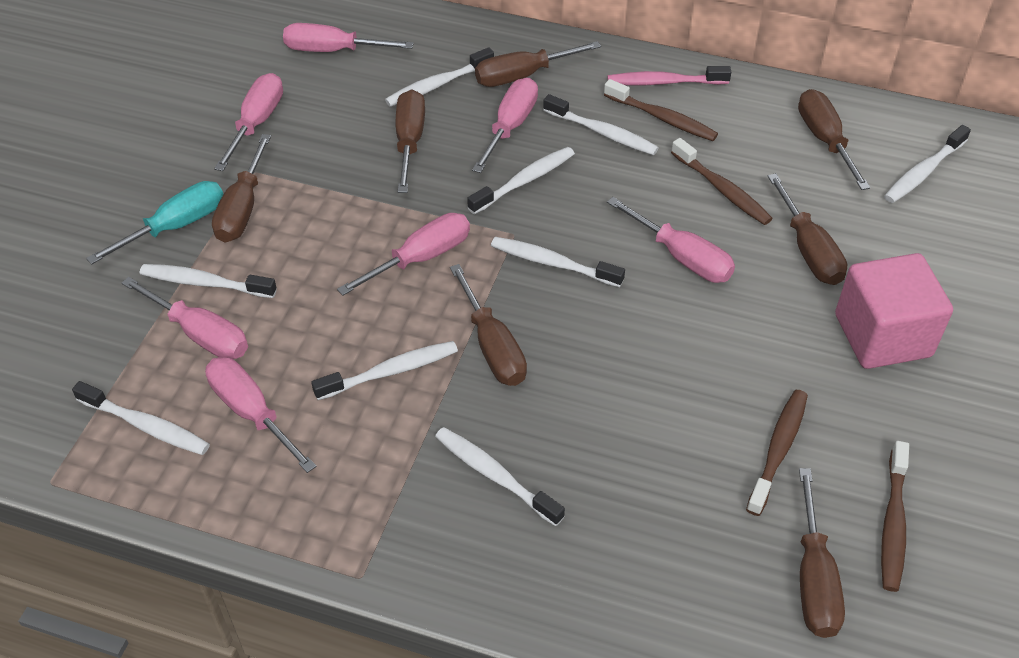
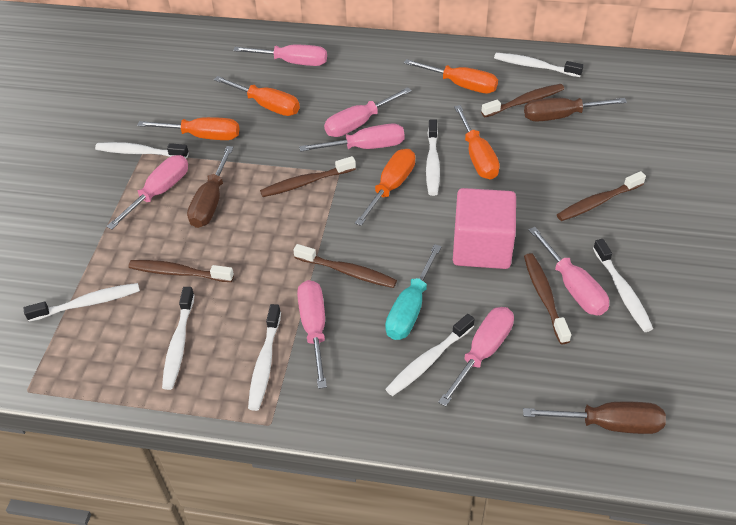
brown screwdriver: [212,134,271,242] [396,89,425,193] [450,264,527,386] [475,41,601,87] [768,173,847,285] [798,89,870,190] [799,468,845,638] = 7 -> [187,146,234,228] [523,402,666,434] [524,98,627,122] = 3
brown toothbrush: [604,79,718,141] [671,138,773,225] [746,390,808,516] [881,441,909,592] = 4 -> [128,260,234,282] [260,156,356,197] [293,244,397,288] [481,84,564,117] [524,253,571,344] [557,171,646,221] = 6
orange screwdriver: none = 0 -> [137,117,239,140] [214,76,300,116] [355,149,415,226] [404,59,498,93] [454,105,500,179] = 5
pink toothbrush: [608,66,731,85] = 1 -> none = 0
white toothbrush: [72,381,210,455] [140,264,277,298] [311,341,458,400] [385,47,494,107] [435,427,565,526] [467,147,575,215] [491,237,625,287] [543,94,659,155] [884,125,971,203] = 9 -> [24,283,140,322] [95,142,189,159] [162,287,195,390] [248,304,281,411] [386,314,475,396] [426,119,440,196] [494,53,584,77] [593,239,653,332] = 8

